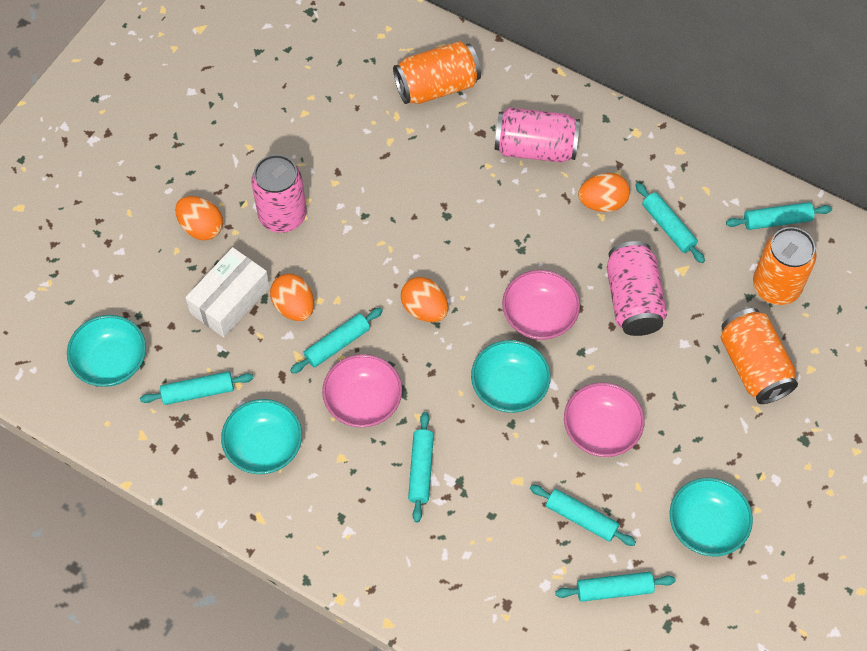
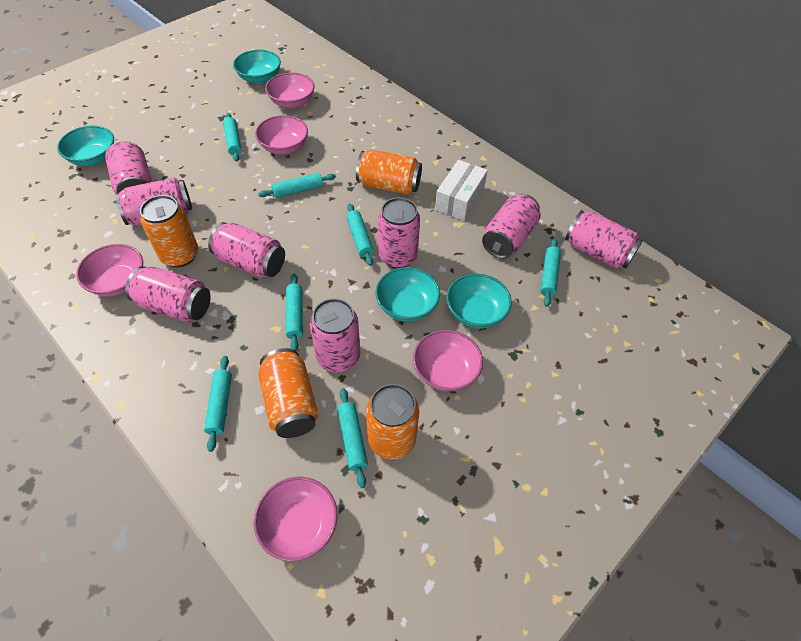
orange can: [393,41,481,104] [721,308,798,404] [753,227,816,305] = 3 -> [140,195,198,268] [258,348,318,438] [356,150,422,195] [366,384,419,460] = 4
orange egg: [175,196,223,240] [270,274,314,321] [401,277,448,322] [578,173,630,212] = 4 -> none = 0
pink bowl: [322,354,402,428] [502,270,580,340] [564,382,644,457] = 3 -> [76,244,143,296] [253,476,337,562] [255,115,308,154] [265,73,314,108] [413,330,483,392] = 5
pink can: [251,154,307,233] [495,108,580,163] [606,241,667,336] = 3 -> [105,141,152,193] [115,177,192,226] [125,266,211,322] [208,222,285,279] [310,298,360,372] [378,197,420,269] [482,194,541,259] [565,210,643,269] = 8

